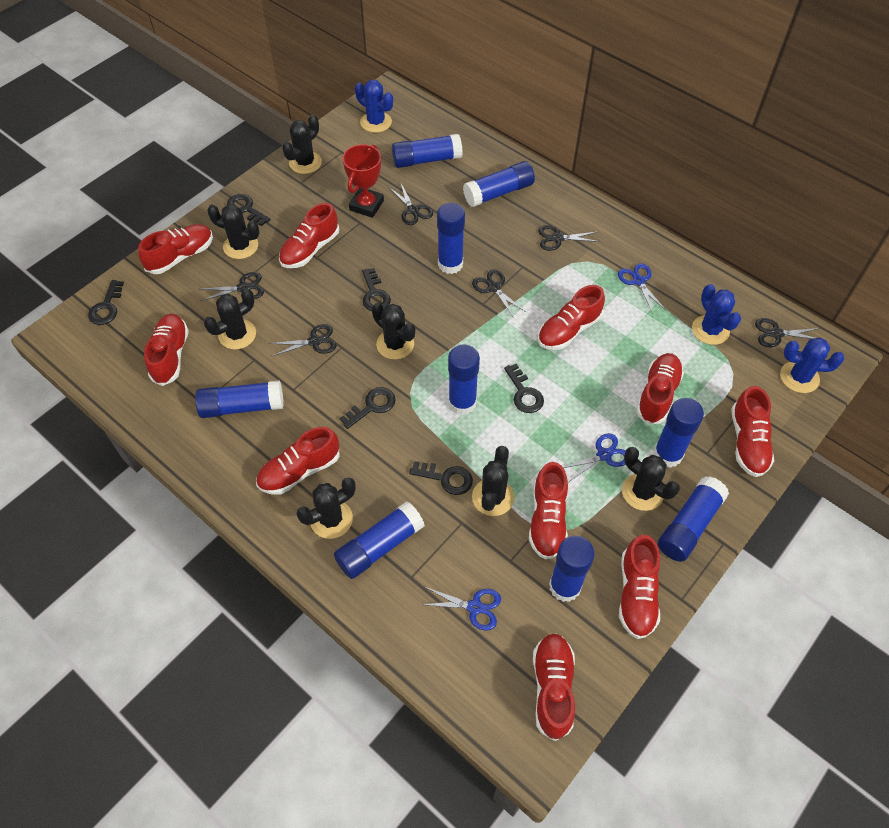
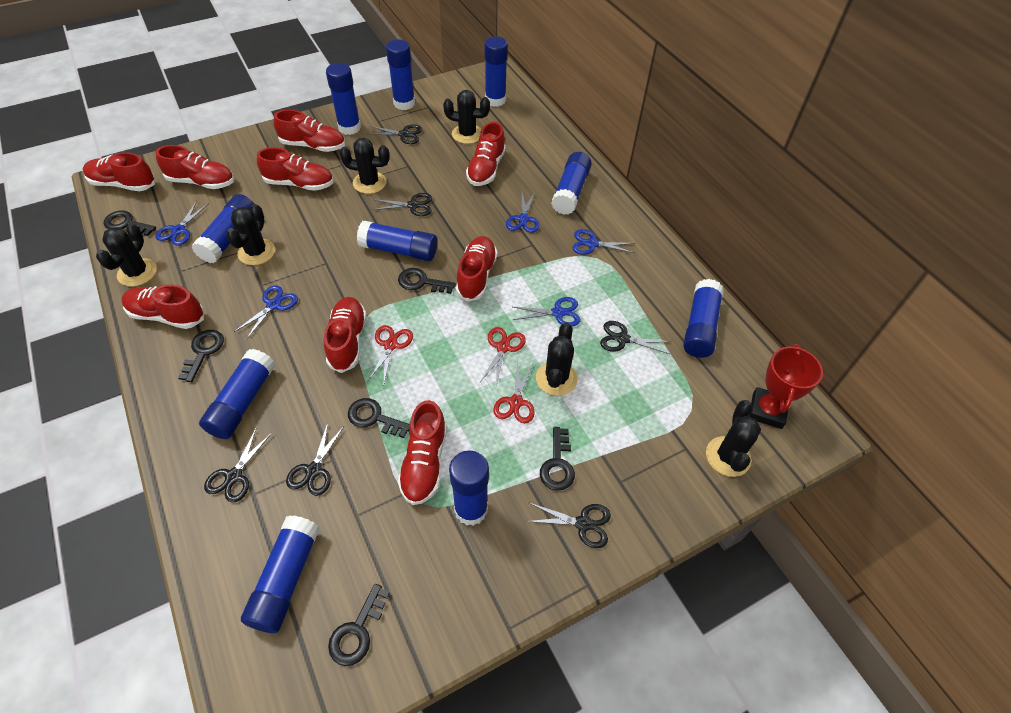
black cactus: [204,289,256,349] [207,204,259,259] [282,115,322,174] [297,477,356,539] [372,303,415,360] [472,446,514,516] [622,447,680,511] = 7 -> [96,224,157,287] [226,204,275,265] [340,138,390,194] [443,90,490,144] [536,323,578,396] [706,400,761,477] = 6
blue cactus: [355,79,393,133] [692,284,741,345] [780,337,844,393] = 3 -> none = 0
blue glue stick: [195,380,284,418] [334,501,425,579] [392,134,462,168] [437,203,465,274] [448,345,480,415] [463,161,535,207] [549,536,595,602] [654,398,704,468] [658,476,729,562] = 9 -> [192,194,254,263] [199,349,275,439] [241,515,320,633] [326,63,361,135] [357,221,437,261] [386,39,415,110] [449,450,489,526] [484,36,508,107] [551,152,592,215] [683,279,724,358] = 10
blue scissors: [420,587,501,631] [563,433,626,482] [618,263,666,314] = 3 -> [155,201,209,246] [234,285,298,340] [506,192,539,233] [513,297,581,326] [573,229,635,255] = 5
red scissors: none = 0 -> [367,325,413,383] [480,327,526,387] [493,361,535,423] = 3
red shoe: [138,224,213,274] [144,313,189,386] [256,427,339,495] [279,203,339,268] [529,462,568,560] [533,633,575,741] [538,285,605,350] [619,535,660,639] [636,353,684,425] [731,386,774,477] = 10 -> [83,152,155,191] [121,285,204,329] [155,145,234,189] [257,147,333,191] [273,109,345,152] [324,297,367,373] [398,400,447,505] [456,236,498,302] [466,122,506,186] = 9

